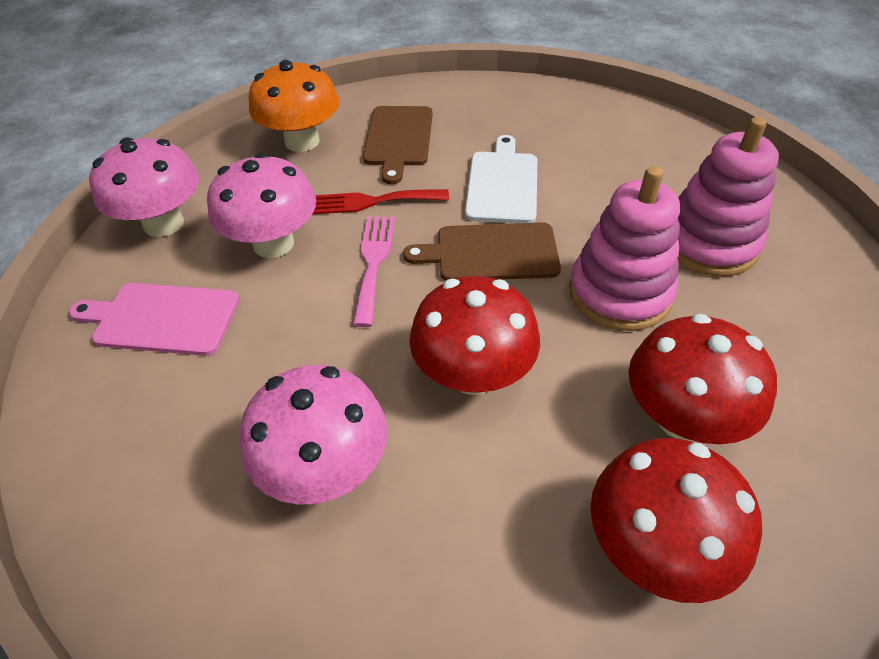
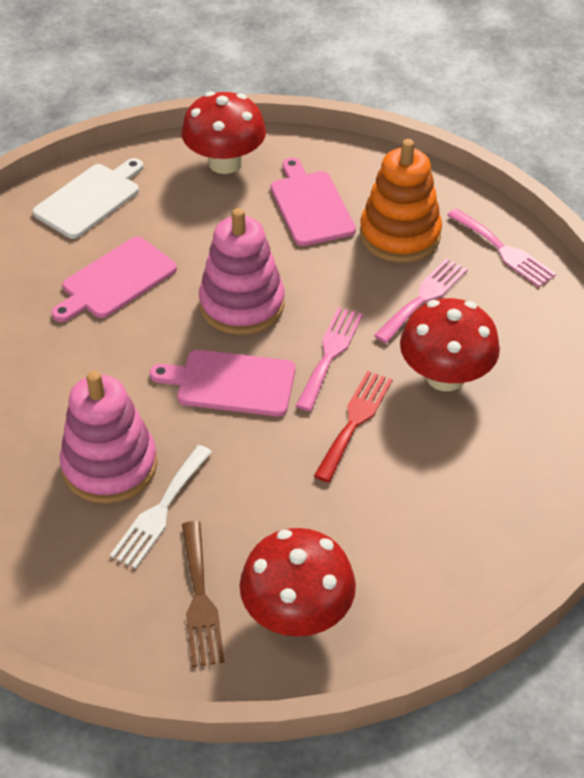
brown cutting board: [363,106,433,184] [403,222,561,281] = 2 -> none = 0
brown fork: none = 0 -> [182,521,225,667] = 1
orange mushroom: [249,60,339,152] = 1 -> none = 0
orange stacking toy: none = 0 -> [360,139,442,262] = 1
pink cutting board: [69,283,239,356] = 1 -> [51,237,177,322] [150,350,295,416] [271,158,356,246] = 3
pink fork: [353,216,395,327] = 1 -> [296,307,363,411] [374,258,468,343] [447,208,556,287] = 3
pink mushroom: [89,137,199,237] [207,153,316,258] [240,365,387,505] = 3 -> none = 0
white fork: none = 0 -> [110,445,212,569] = 1

